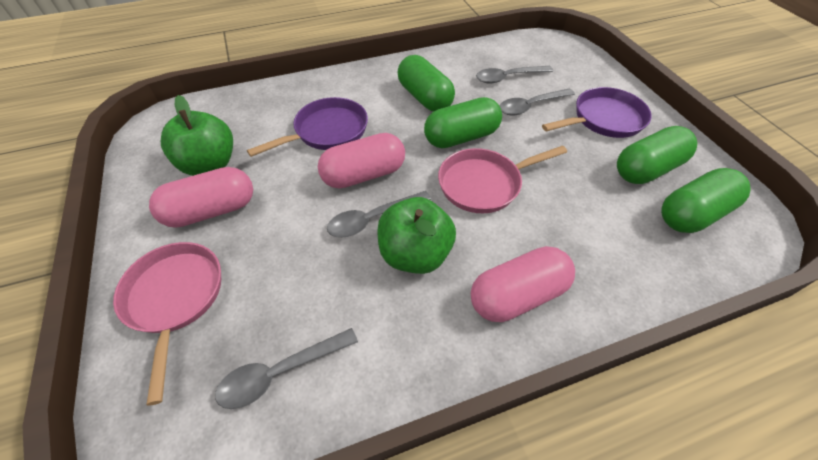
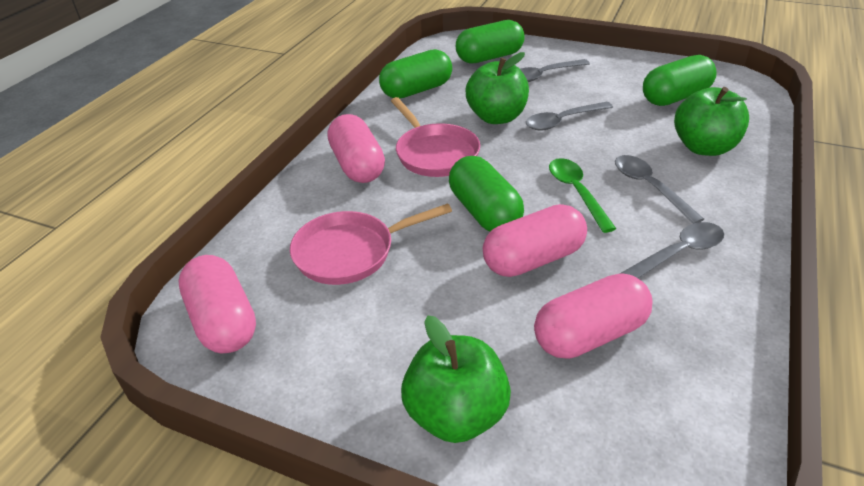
green apple: [161,95,233,176] [377,197,456,274] = 2 -> [401,315,511,443] [466,52,529,124] [674,87,749,156] = 3
green spoon: none = 0 -> [549,158,616,233] = 1
pink capsule: [149,167,253,228] [318,133,405,188] [471,246,575,322] = 3 -> [178,255,256,354] [328,114,385,183] [483,204,587,277] [534,273,653,359] = 4
purple pan: [247,97,368,157] [542,87,652,138] = 2 -> none = 0

